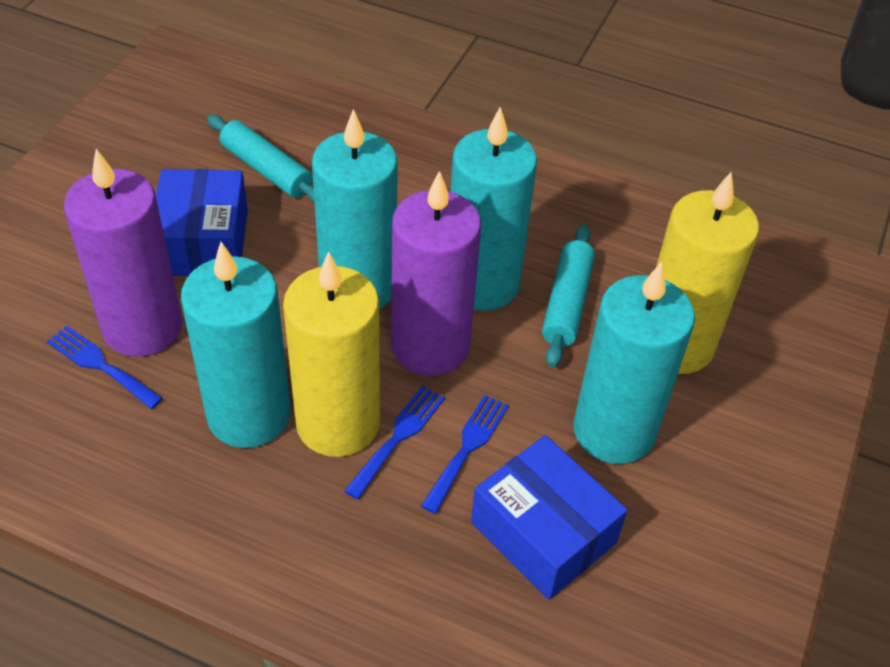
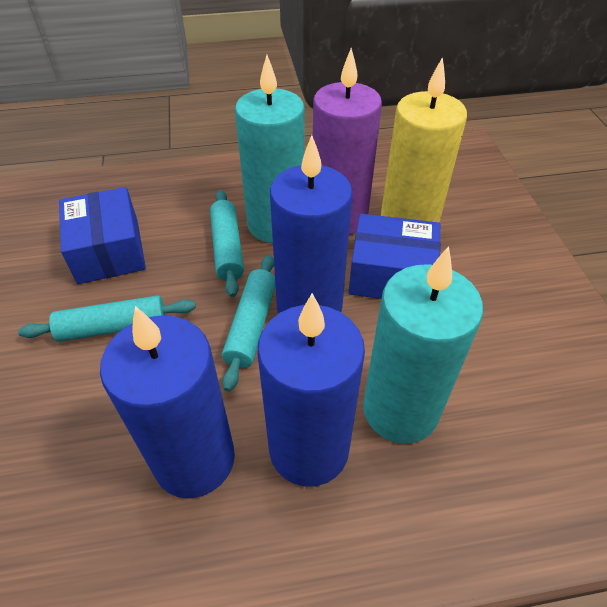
blue candle: none = 0 -> [100,306,235,498] [257,293,365,487] [270,135,353,314] = 3
blue fork: [47,325,163,409] [344,385,445,500] [421,395,509,514] = 3 -> none = 0
purple candle: [64,149,182,357] [391,171,481,376] = 2 -> [313,48,382,235] = 1
turquoise candle: [181,242,291,448] [312,109,398,309] [450,107,537,311] [573,262,695,464] = 4 -> [235,55,305,243] [363,246,483,444] = 2
turquoise rolling pin: [207,115,314,203] [542,224,595,367] = 2 -> [18,295,196,342] [210,190,244,297] [222,255,275,392] = 3
yellow candle: [283,251,380,457] [656,172,759,374] = 2 -> [381,57,467,223] = 1

